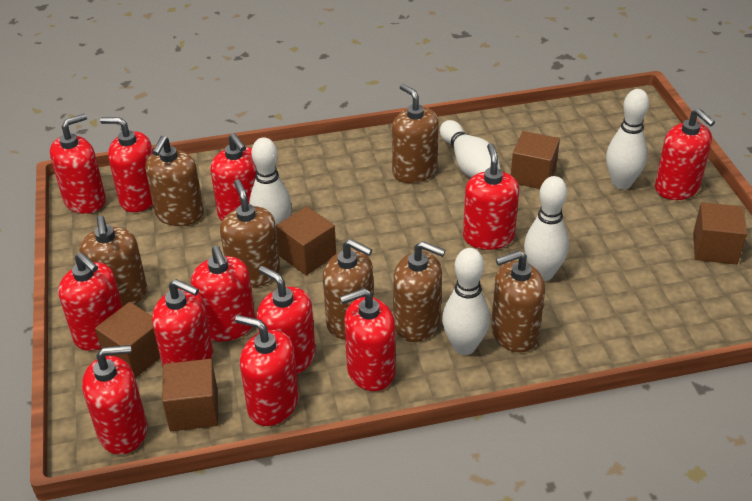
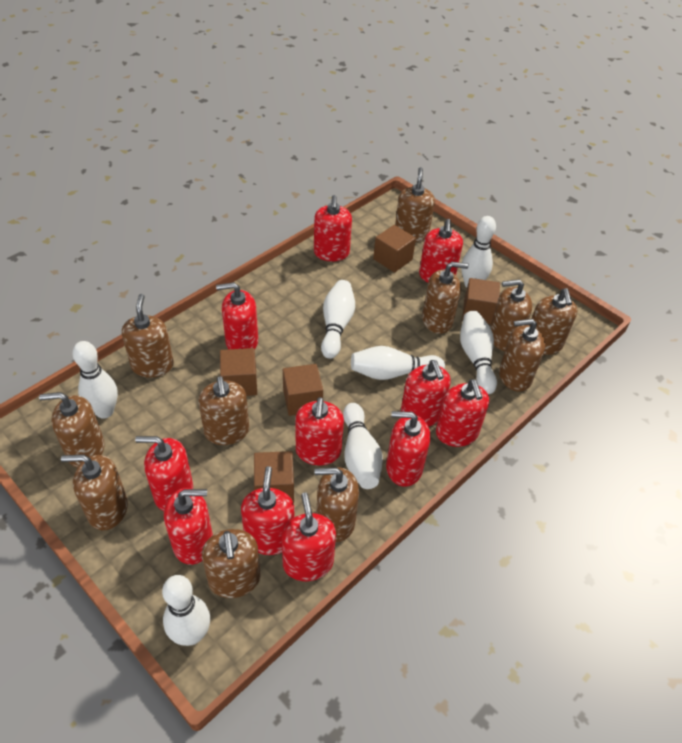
brown soap dispenser: [79,216,147,306] [145,136,204,226] [220,179,280,288] [323,239,374,339] [392,84,439,183] [393,241,445,342] [491,251,545,352] = 7 -> [39,392,105,468] [61,454,128,531] [122,294,174,378] [198,376,249,445] [202,529,260,598] [315,467,359,542] [395,167,435,242] [422,262,469,334] [490,279,532,351] [499,319,545,392] [529,288,577,355] = 11
red soap dispenser: [50,114,106,214] [58,252,123,351] [82,345,147,455] [100,117,153,212] [152,279,213,366] [191,246,255,341] [210,133,257,221] [235,315,299,426] [257,266,316,374] [340,288,395,391] [463,143,519,250] [655,108,715,200] = 12 -> [135,436,193,511] [164,488,213,565] [216,282,258,349] [241,466,295,555] [282,492,336,581] [295,397,344,466] [314,195,352,261] [386,411,430,487] [400,360,450,427] [419,219,463,282] [436,379,489,447] = 11
white bowling pin: [249,137,292,234] [440,120,501,178] [442,248,490,355] [524,176,569,281] [606,89,649,189] = 5 -> [72,341,118,419] [162,575,210,646] [321,280,355,359] [343,403,383,489] [351,346,445,380] [460,311,497,394] [461,216,496,288] = 7

